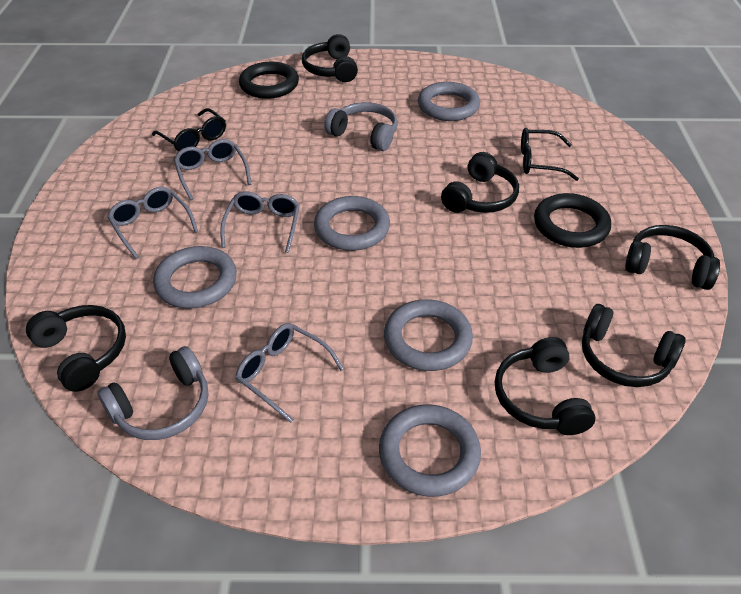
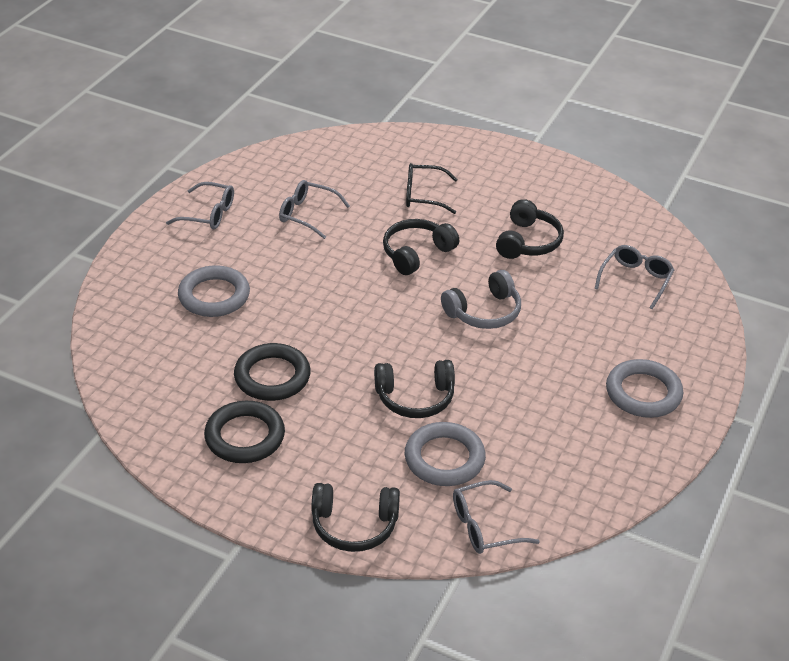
black glasses: [152,108,226,152] [521,128,579,181] = 2 -> [406,163,458,214] = 1
black headphones: [26,305,126,392] [302,34,358,82] [441,152,519,213] [495,337,595,435] [582,304,686,387] [625,225,720,290] = 6 -> [312,483,400,552] [374,360,455,418] [383,219,459,275] [496,199,564,259] = 4
grey headphones: [97,346,208,440] [324,102,398,151] = 2 -> [441,270,521,329] = 1
grey ring: [153,246,237,309] [314,196,390,251] [379,404,481,497] [384,299,473,371] [418,82,480,121] = 5 -> [178,265,250,317] [405,422,486,486] [606,359,683,418] = 3

